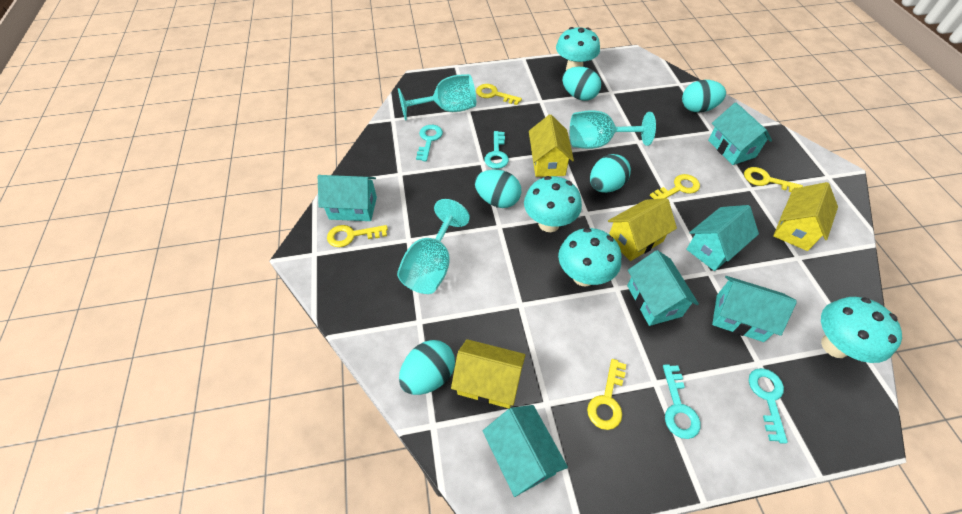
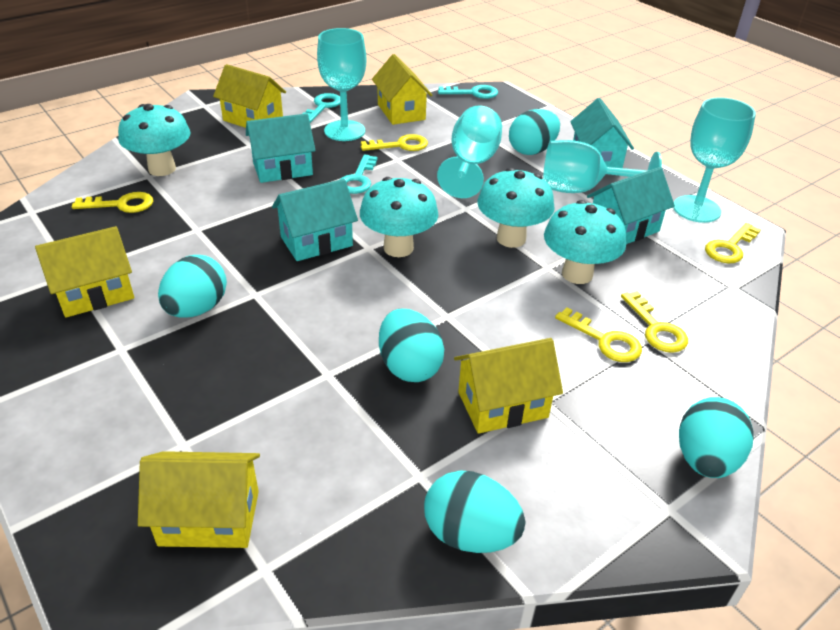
turquoise goblet: [397,199,470,294] [398,74,476,121] [570,110,656,149] = 3 -> [317,28,366,141] [437,105,502,198] [543,140,662,193] [673,97,756,223] = 4
turquoise house: [318,175,377,221] [483,405,568,497] [627,250,699,326] [686,205,759,271] [708,103,772,165] [712,276,797,342] = 6 -> [246,113,316,183] [272,179,358,261] [570,98,634,168] [587,167,675,244] = 4
turquoise key: [416,125,443,161] [484,131,509,169] [663,364,701,439] [749,368,788,444] = 4 -> [302,93,340,123] [339,155,378,194] [438,85,498,99] = 3
yellow house: [451,339,526,409] [529,115,574,177] [608,198,677,261] [773,182,838,251] = 4 -> [35,226,134,318] [138,451,260,548] [213,64,286,128] [372,54,432,125] [454,338,563,434] = 5

